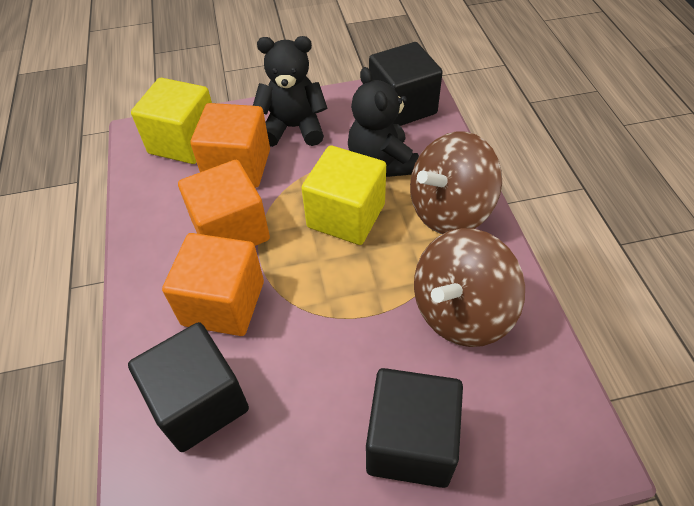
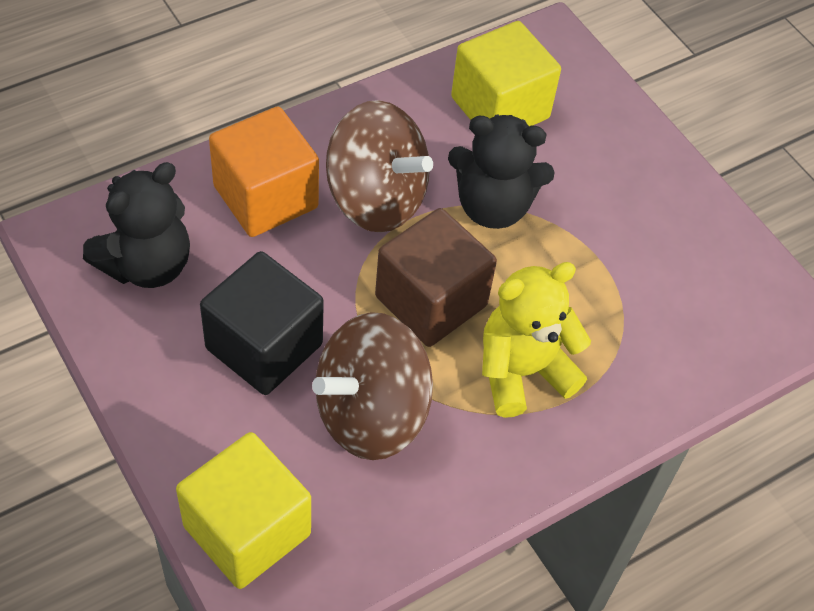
black cube: [128,322,249,452] [366,368,463,488] [369,42,443,126] = 3 -> [200,251,324,395] = 1
brown cube: none = 0 -> [375,208,497,347] = 1
orange cube: [162,233,264,336] [178,160,270,246] [190,103,270,188] = 3 -> [209,106,319,237] = 1
yellow teddy bear: none = 0 -> [482,262,591,418] = 1

